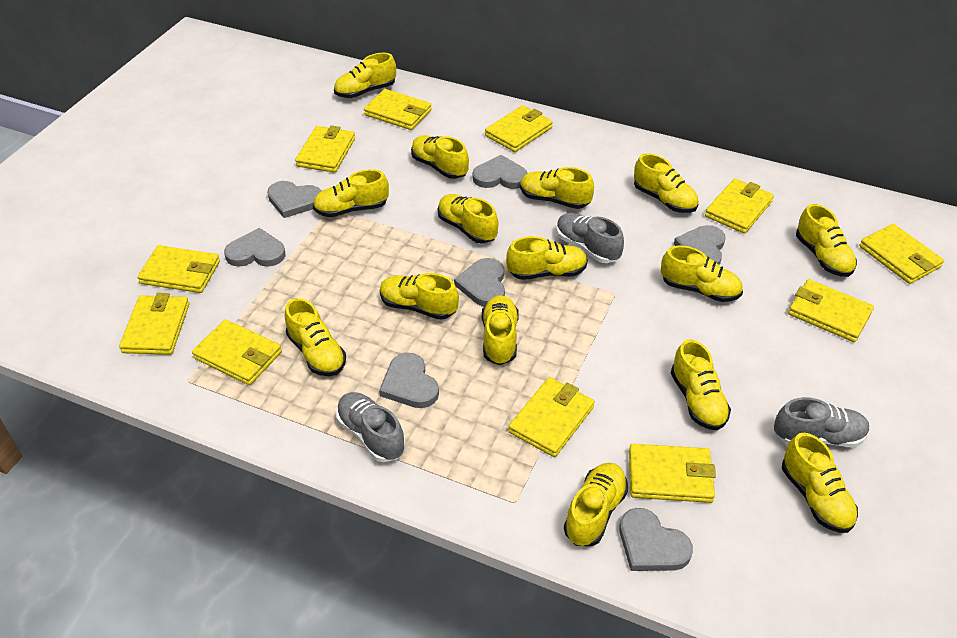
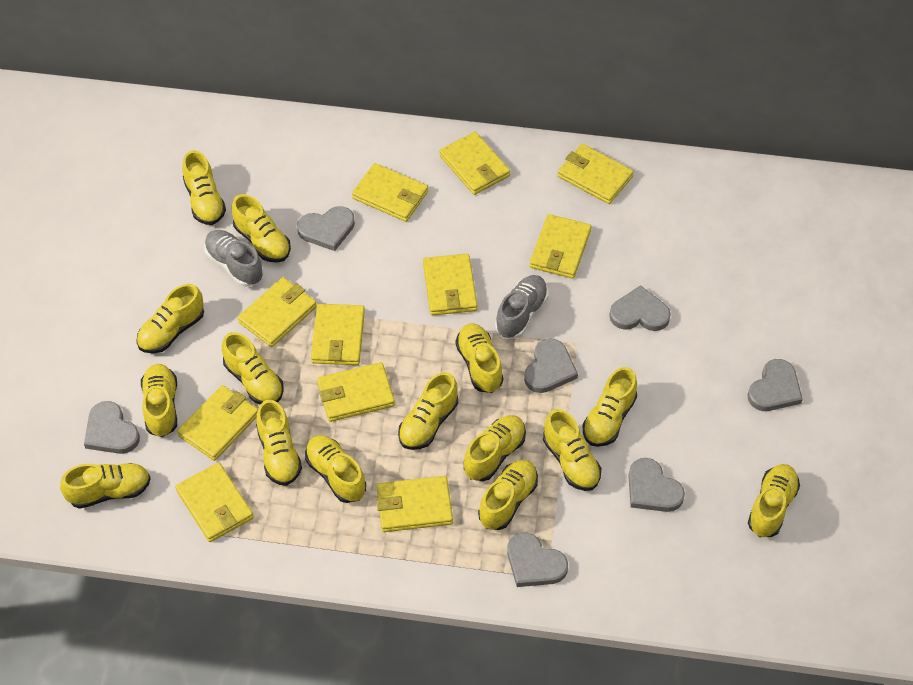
grey shoe: [336,392,405,462] [556,213,624,263] [774,397,870,447] = 3 -> [204,230,263,287] [495,275,548,339] = 2

